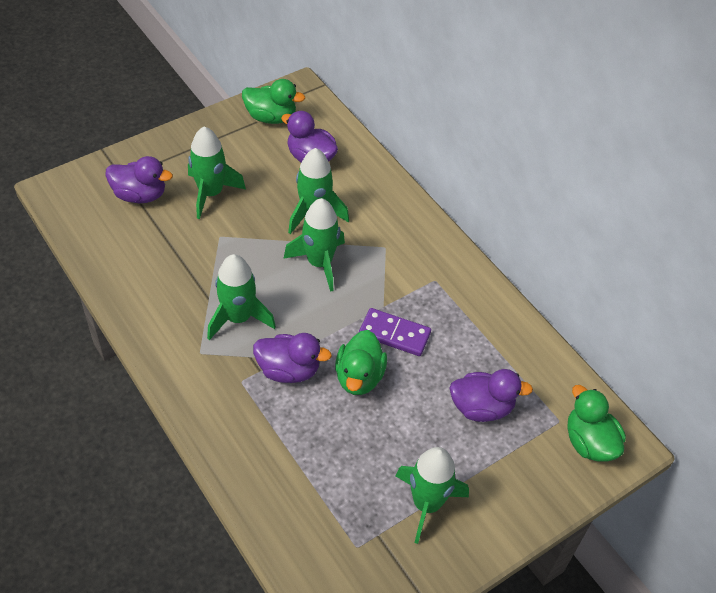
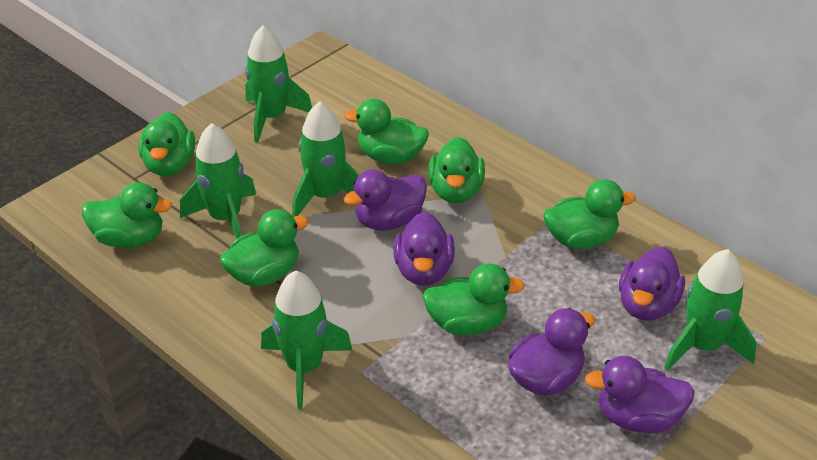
green duck: [242,79,305,124] [335,330,387,395] [568,385,626,462] = 3 -> [82,182,172,248] [139,112,195,176] [220,209,309,287] [344,99,429,164] [422,263,525,335] [428,137,485,203] [543,179,636,249] = 7
purple domino: [359,308,431,356] = 1 -> none = 0
purple duck: [105,156,173,203] [253,333,332,383] [281,111,338,163] [450,369,533,422] = 4 -> [344,169,427,230] [393,212,455,286] [508,308,595,395] [585,356,695,433] [619,247,685,321] = 5

